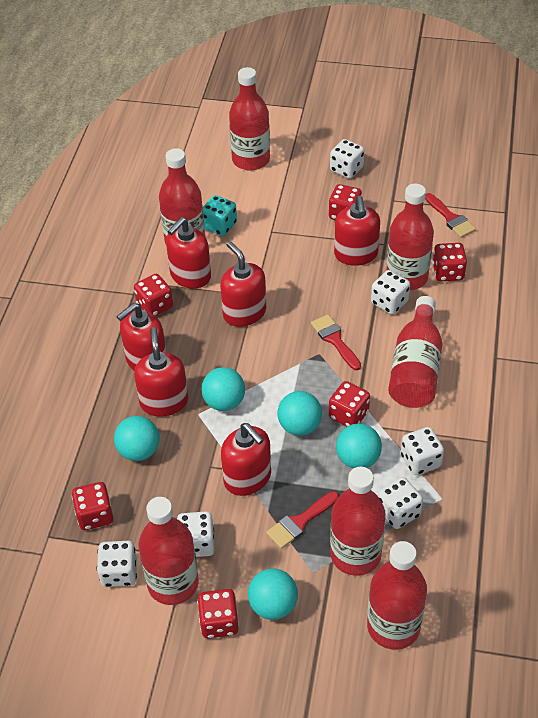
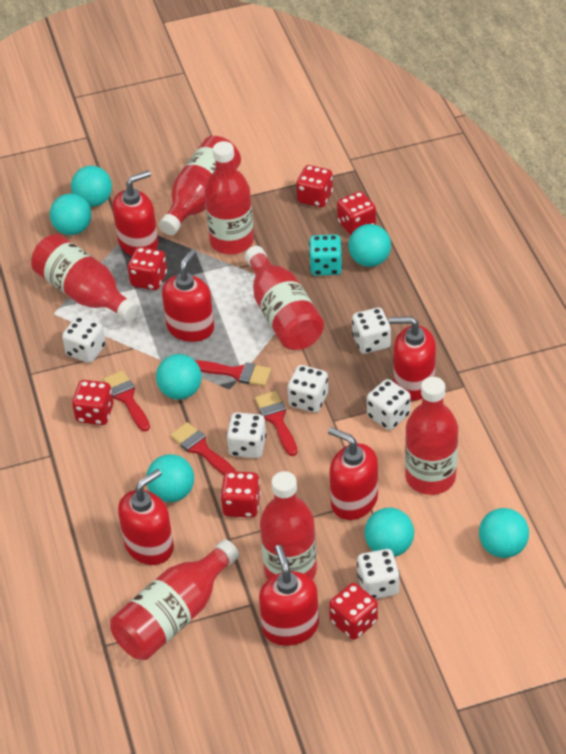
red brush: [266,491,339,549] [311,315,361,370] [425,193,476,238] = 3 -> [103,370,150,432] [170,422,236,475] [195,360,271,386] [255,391,297,456] = 4
turquoise ball: [114,416,159,461] [201,367,245,411] [248,569,298,620] [278,391,322,436] [336,423,382,468] = 5 -> [50,193,92,235] [71,166,112,207] [146,454,194,502] [156,354,202,400] [348,224,391,267] [364,508,414,557] [479,508,529,558] = 7

